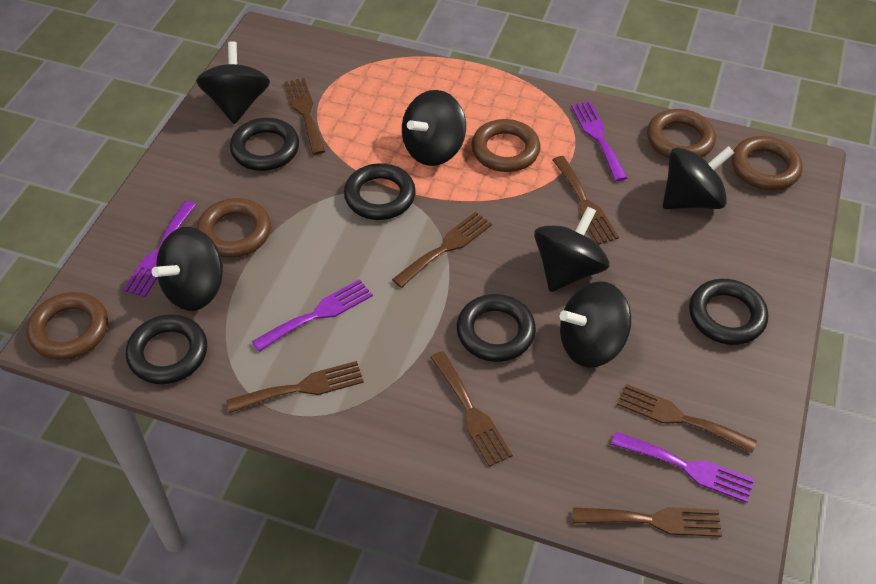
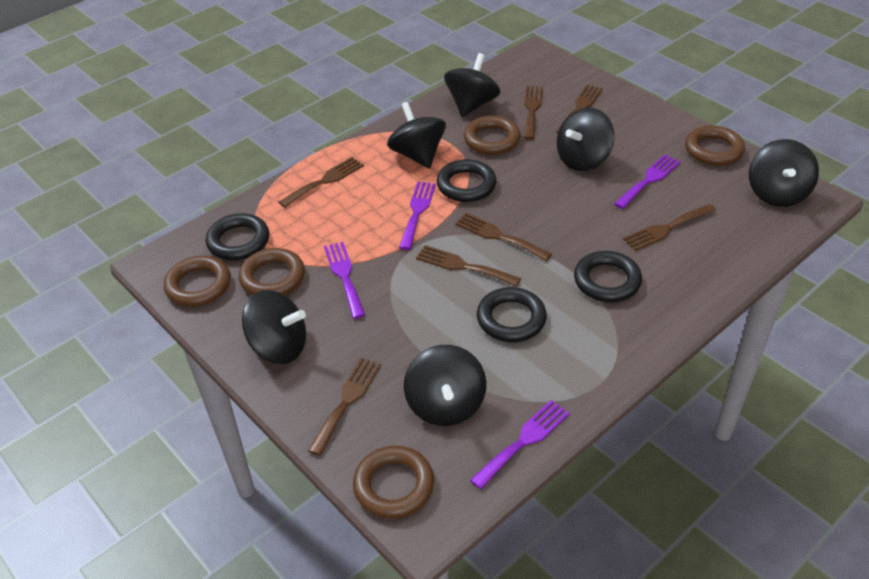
black ring: [126,314,207,384] [230,118,299,171] [344,163,416,220] [457,294,536,362] [689,279,768,345] = 5 -> [206,213,269,260] [437,159,496,202] [477,287,547,342] [574,251,642,302] = 4

